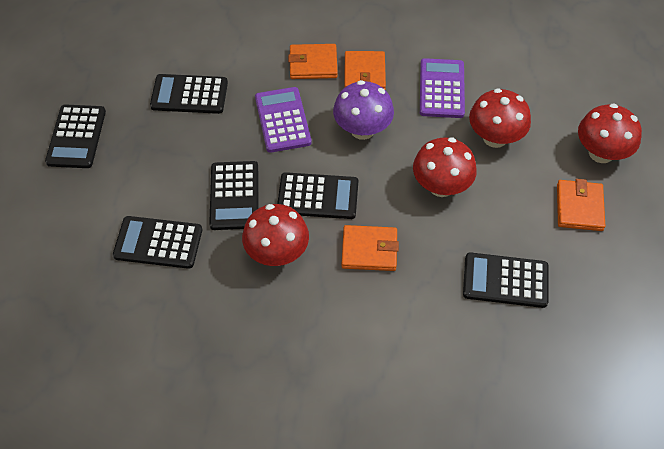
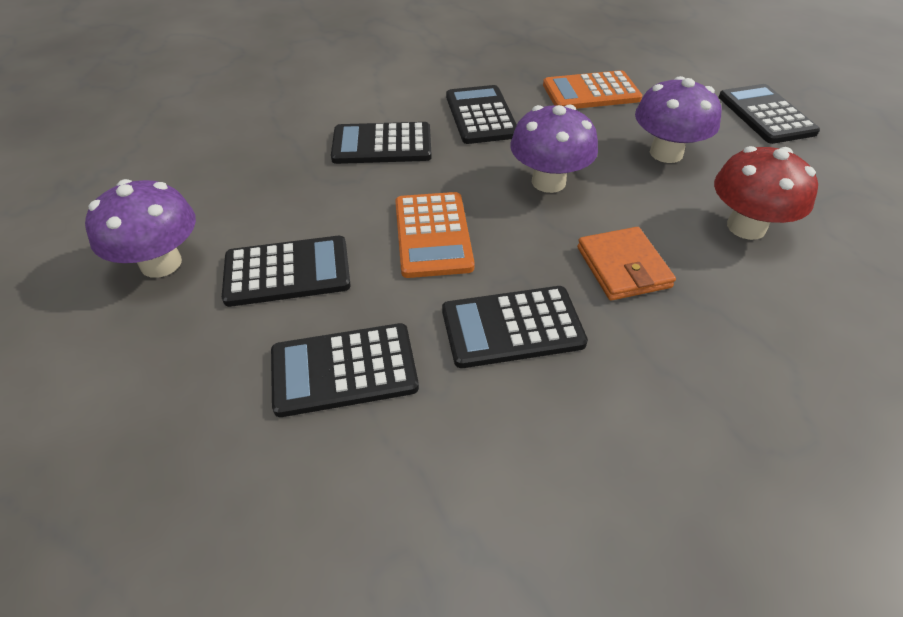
orange calculator: none = 0 -> [395,192,475,278] [543,70,643,109] = 2
orange wallet: [288,44,338,79] [342,225,399,271] [344,51,386,89] [557,179,605,231] = 4 -> [577,227,676,301] = 1
purple calculator: [255,87,311,153] [420,58,465,118] = 2 -> none = 0
purple mushroom: [333,80,394,140] = 1 -> [85,179,196,278] [510,104,598,193] [635,76,721,163] = 3
red mushroom: [242,204,309,266] [413,138,477,197] [469,88,531,148] [578,103,642,163] = 4 -> [714,146,818,240] = 1

